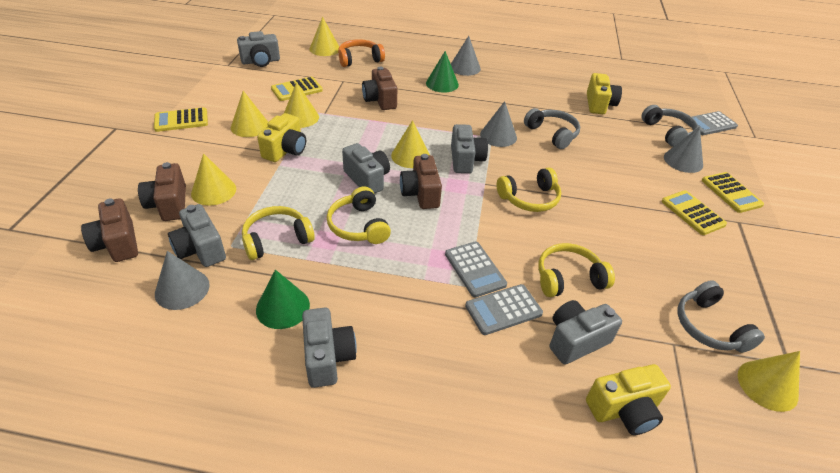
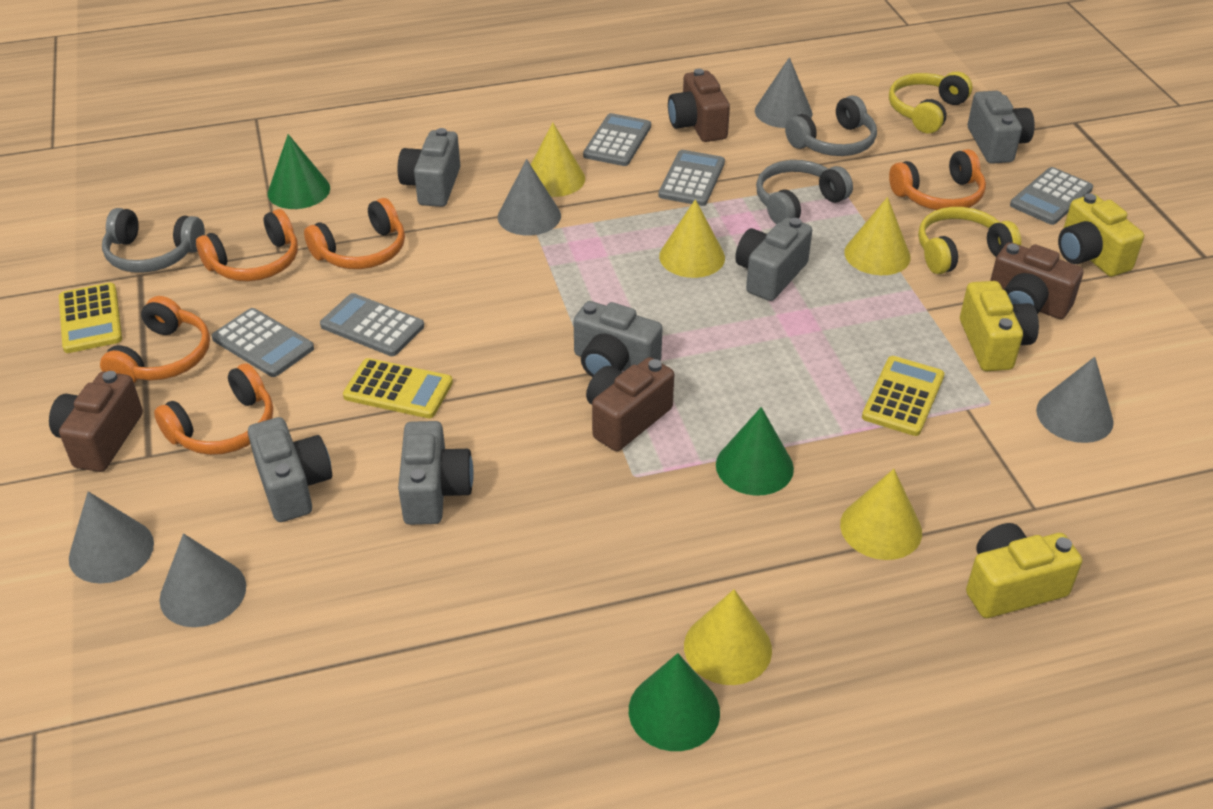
green cone: [256,270,310,329] [426,51,459,93] = 2 -> [268,134,330,209] [629,653,720,751] [716,407,794,496] = 3
grey calculator: [445,242,507,297] [465,284,543,335] [684,111,738,135] = 3 -> [212,308,314,377] [320,293,424,356] [583,113,651,166] [658,150,725,206] [1010,167,1093,225] = 5
grey cone: [155,251,210,310] [451,36,481,76] [480,101,517,147] [664,126,703,173] = 4 -> [69,491,154,584] [159,533,246,627] [498,159,561,236] [755,57,812,128] [1036,357,1114,443] = 5
orange headphones: [338,39,385,67] = 1 -> [100,296,210,383] [154,363,273,455] [196,209,298,281] [304,198,405,269] [889,149,986,210] = 5
yellow calculator: [154,107,208,132] [271,77,323,101] [662,190,727,235] [702,172,764,213] = 4 -> [59,283,122,353] [343,358,453,418] [862,356,945,436] = 3
yellow cone: [191,153,236,206] [231,91,268,137] [284,82,319,128] [310,17,339,56] [391,120,430,168] [738,351,800,412] = 6 -> [531,123,585,197] [659,199,725,278] [684,589,772,685] [840,469,922,560] [844,197,911,275] = 5
yellow headphones: [242,206,315,260] [327,186,391,244] [497,168,561,212] [538,243,615,297] = 4 -> [889,71,972,133] [918,207,1021,274] = 2

